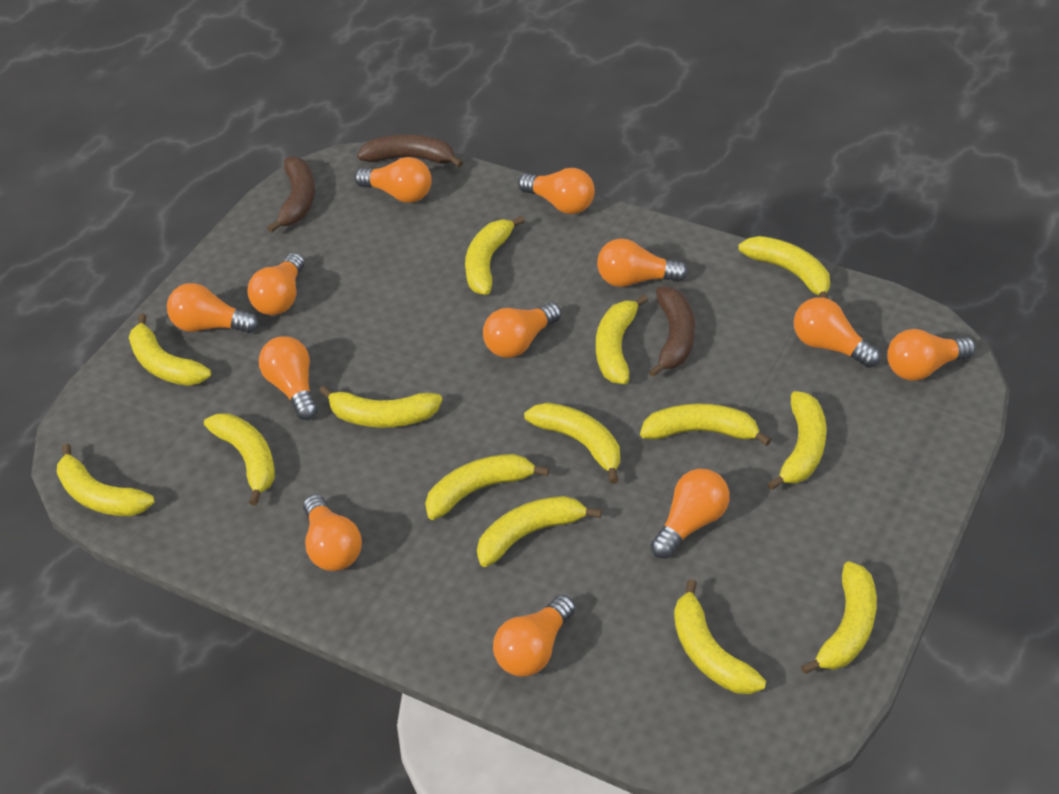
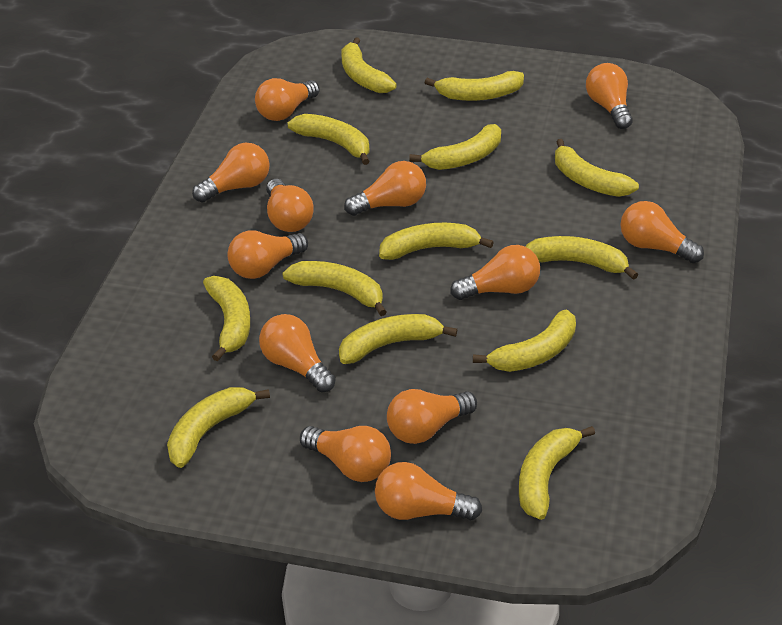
brown banana: [267,156,315,233] [357,135,463,168] [649,287,695,377] = 3 -> none = 0
yellow banana: [57,443,154,516] [129,314,211,386] [204,413,275,506] [319,385,442,428] [425,454,549,520] [465,215,525,295] [477,496,602,567] [524,403,620,484] [596,295,648,384] [640,403,771,446] [674,579,766,694] [738,236,830,299] [767,391,826,490] [801,561,877,674] = 14 -> [167,387,270,468] [203,276,250,361] [282,261,387,316] [288,114,370,165] [339,314,457,364] [342,37,397,93] [379,223,494,260] [409,124,501,170] [424,71,524,101] [473,310,576,372] [519,426,595,520] [525,236,638,280] [555,139,639,197] = 13

